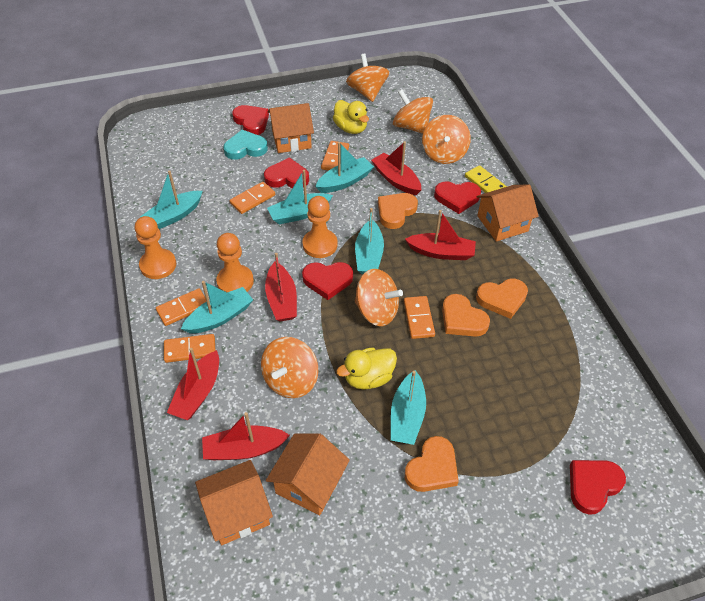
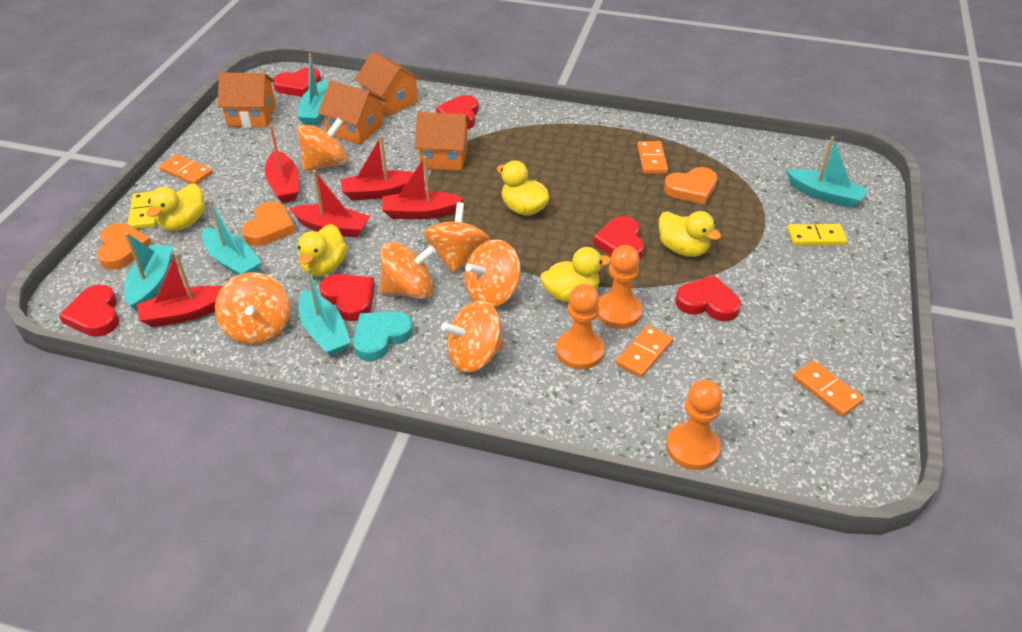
orange domino: [156,288,206,326] [164,334,216,363] [230,182,275,214] [321,141,349,171] [404,296,435,339] = 5 -> [159,154,213,185] [616,325,673,378] [637,141,668,174] [793,360,864,416] = 4
orange heart: [378,193,418,229] [405,436,459,492] [442,294,490,337] [476,279,528,319] = 4 -> [97,223,152,270] [242,201,296,246] [664,167,717,204] = 3
orange spinning top: [261,337,318,398] [346,54,389,102] [355,269,403,326] [393,90,433,134] [422,115,471,164] = 5 -> [215,272,290,345] [297,118,348,172] [380,242,436,299] [424,202,490,274] [441,300,504,373] [464,239,521,307] = 6
red heart: [232,105,269,135] [264,157,309,188] [302,262,353,300] [434,181,481,214] [570,460,626,515] = 5 -> [59,285,119,337] [273,67,321,97] [320,274,375,321] [436,95,478,130] [593,216,644,259] [675,275,741,321] = 6
turquoise boat: [140,170,203,229] [181,281,253,334] [267,170,333,224] [315,142,374,193] [355,208,384,274] [391,370,426,445] = 6 -> [124,233,173,311] [202,200,262,275] [297,54,329,125] [299,268,351,356] [786,136,868,208] = 5
yellow domino: [465,165,507,193] = 1 -> [128,191,157,229] [787,224,847,246] = 2
yellow duck: [333,100,369,134] [337,347,397,390] = 2 -> [146,184,205,231] [298,224,347,277] [497,160,550,216] [540,247,611,302] [659,211,721,257] = 5

